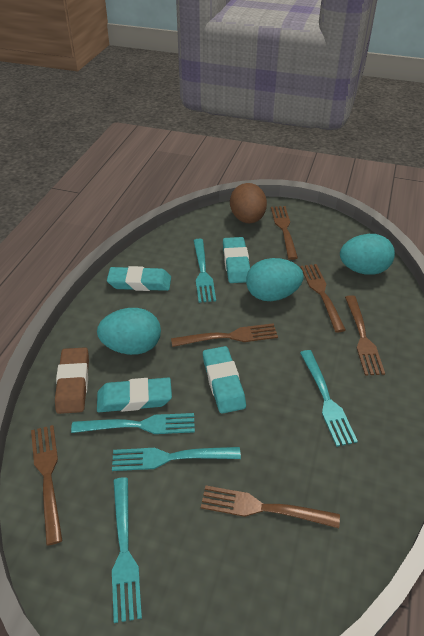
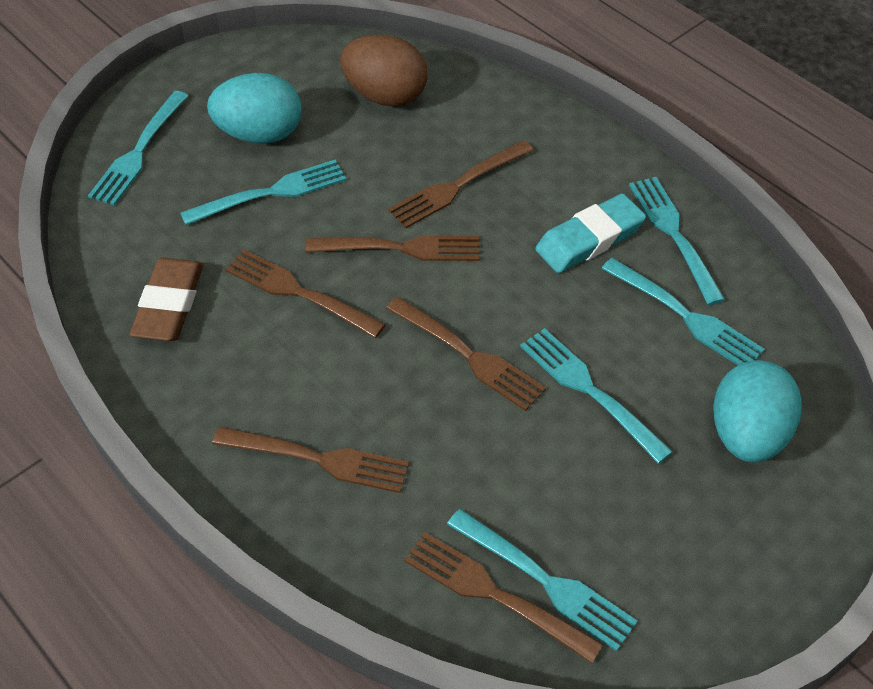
turquoise egg: [97,308,161,355] [246,258,304,301] [340,234,395,275] = 3 -> [207,73,302,144] [713,360,802,463] = 2
turquoise eraser: [97,377,172,412] [107,266,171,291] [203,346,246,414] [223,237,250,283] = 4 -> [535,193,646,273] = 1
turquoise fork: [71,413,195,434] [112,447,241,471] [112,477,142,623] [193,239,216,303] [300,350,358,447] = 5 -> [88,91,188,206] [180,160,346,225] [447,509,638,651] [520,328,673,464] [601,258,765,365] [629,177,725,305] = 6

